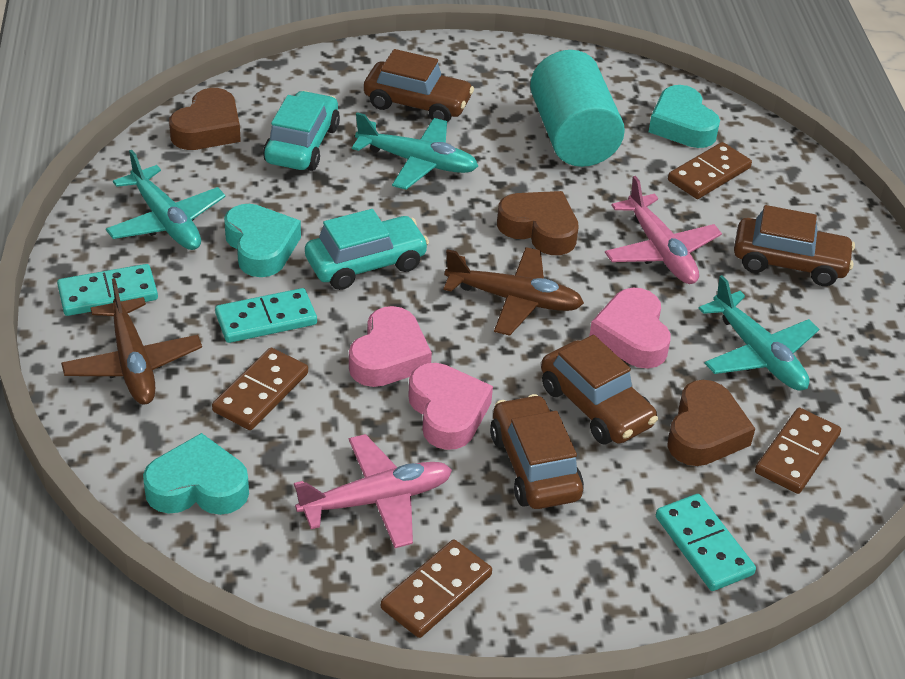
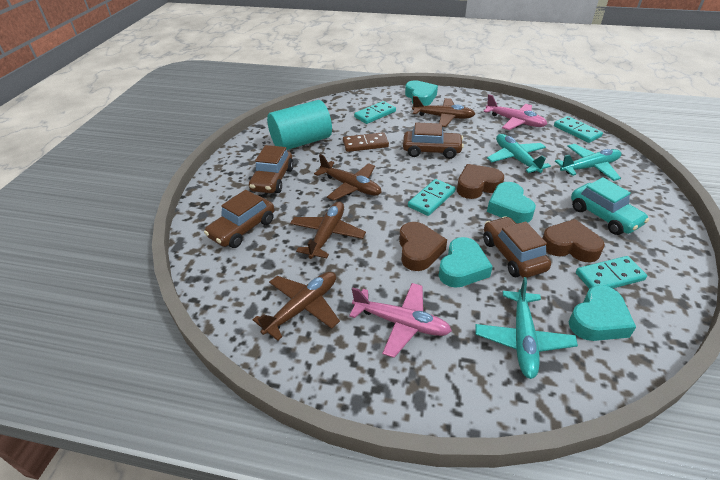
brown domino: [212,348,308,430] [381,540,492,638] [668,142,752,199] [755,408,841,494] = 4 -> [343,132,389,152] = 1
brown plane: [61,278,202,404] [443,247,584,336] = 2 -> [253,272,340,341] [290,201,366,259] [314,154,382,201] [412,96,475,127] = 4
pink heart: [349,306,432,387] [408,363,493,450] [589,288,671,369] = 3 -> none = 0
turquoise car: [263,91,340,171] [305,209,429,290] = 2 -> [571,177,649,235] = 1
turquoise domino: [57,264,158,316] [215,288,317,343] [656,494,756,591] = 3 -> [354,101,396,124] [408,179,456,216] [554,116,603,143] [576,256,647,289] = 4
turquoise heart: [143,433,249,515] [224,204,301,277] [649,85,720,148] = 3 -> [405,80,438,106] [439,237,493,288] [487,182,536,223] [569,285,636,341] = 4

